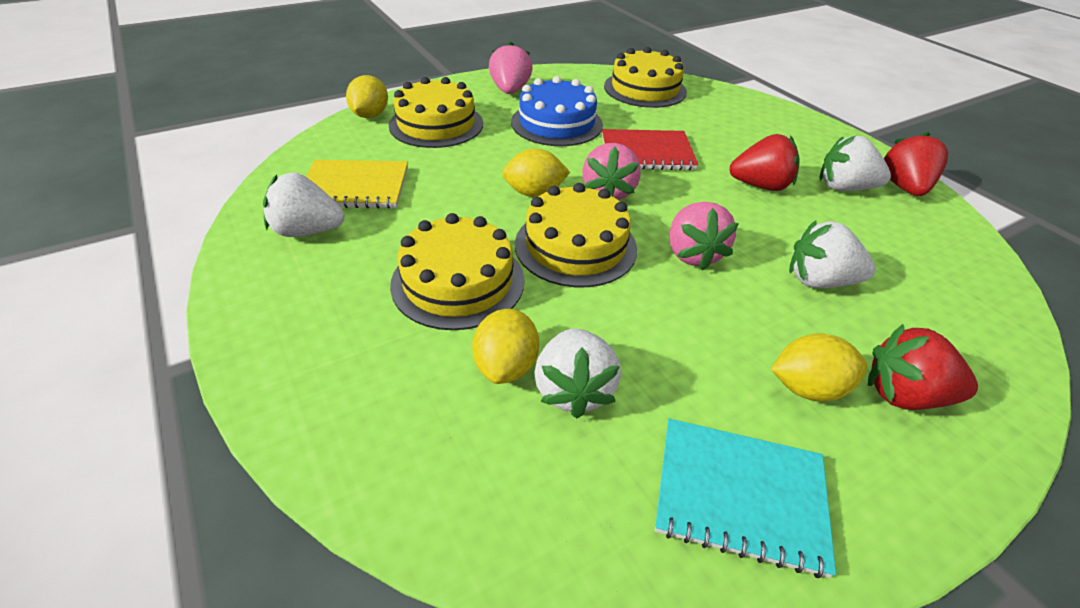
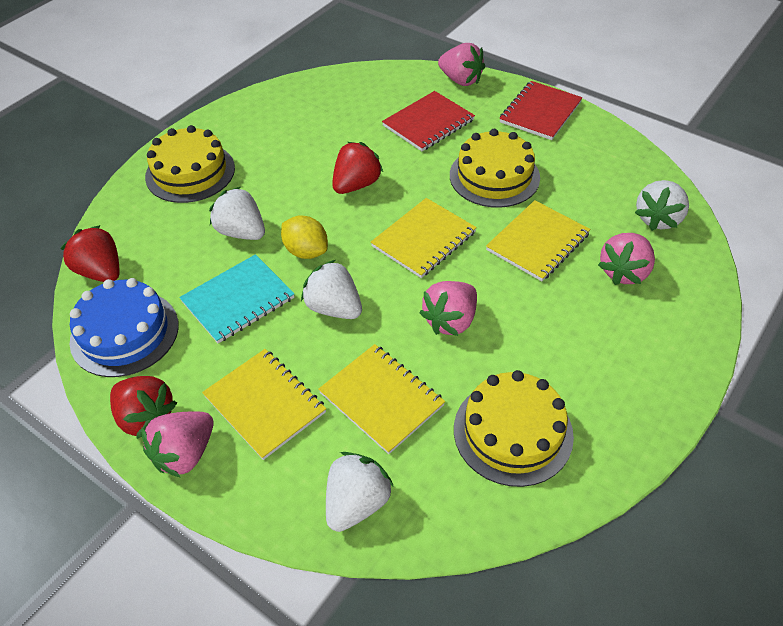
pink strawberry: [489,42,533,94] [582,143,641,200] [669,202,739,270] = 3 -> [141,411,214,478] [419,281,477,336] [438,43,485,86] [598,233,655,285] = 4
red notebook: [602,129,698,170] = 1 -> [382,91,475,151] [499,81,583,140] = 2
yellow cake: [389,77,483,148] [390,213,524,330] [515,183,637,287] [604,47,687,108] = 4 -> [145,125,235,203] [450,129,540,208] [454,370,574,487] = 3
yellow lemon: [346,75,388,118] [472,309,539,384] [502,148,570,197] [771,333,867,402] = 4 -> [281,215,328,259] = 1
yellow notebook: [306,160,408,209] = 1 -> [202,349,327,460] [318,344,445,454] [371,198,477,278] [486,200,590,281] = 4

